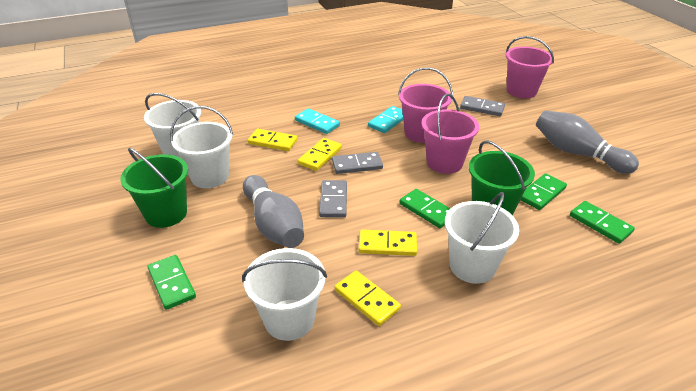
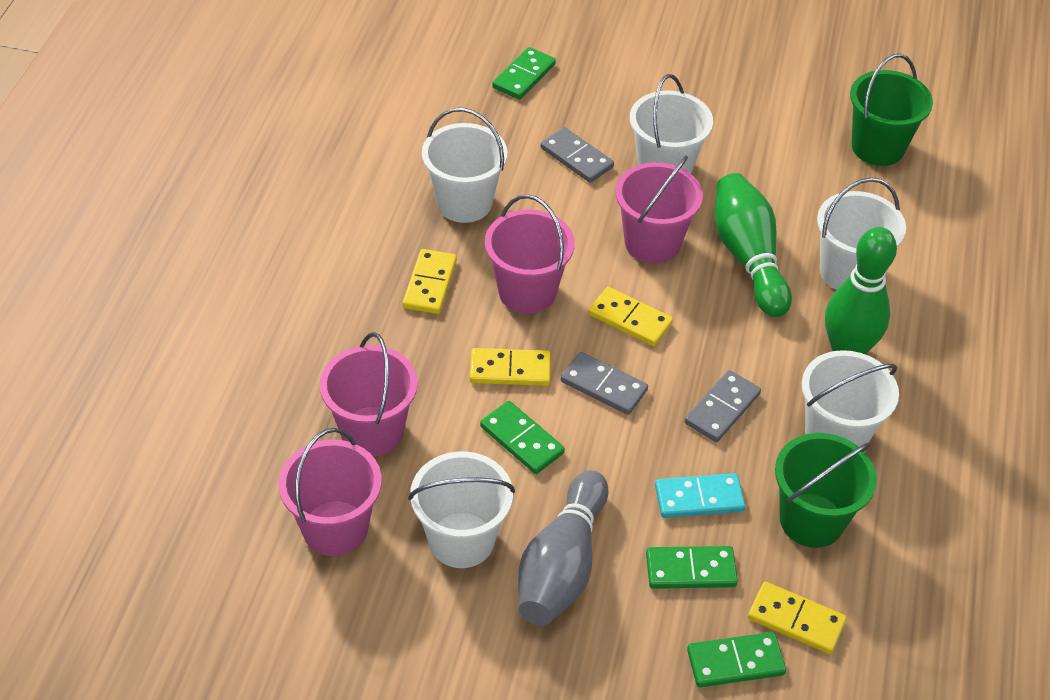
green bowling pin: none = 0 -> [715,173,792,317] [825,227,897,354] = 2
grey bowling pin: [243,175,304,248] [536,110,639,174] = 2 -> [518,470,608,626] = 1
pink bucket: [398,67,453,143] [421,94,479,174] [506,36,554,98] = 3 -> [278,428,382,556] [320,332,418,457] [485,194,575,314] [616,156,703,264] = 4
turquoise domino: [295,108,340,134] [368,106,403,133] = 2 -> [655,473,745,518] = 1
white bucket: [144,93,201,158] [170,106,233,188] [242,248,327,341] [445,192,519,284] = 4 -> [408,451,515,568] [422,108,508,223] [630,74,713,174] [802,350,899,447] [817,178,906,290] = 5

